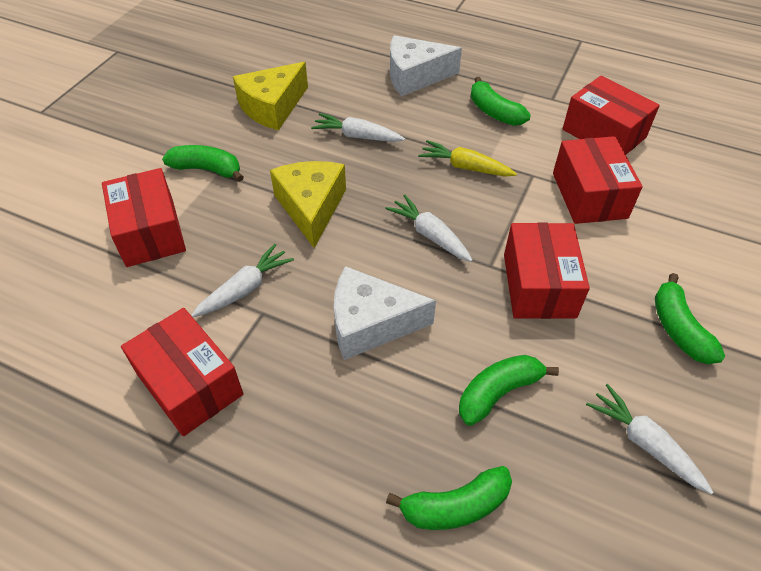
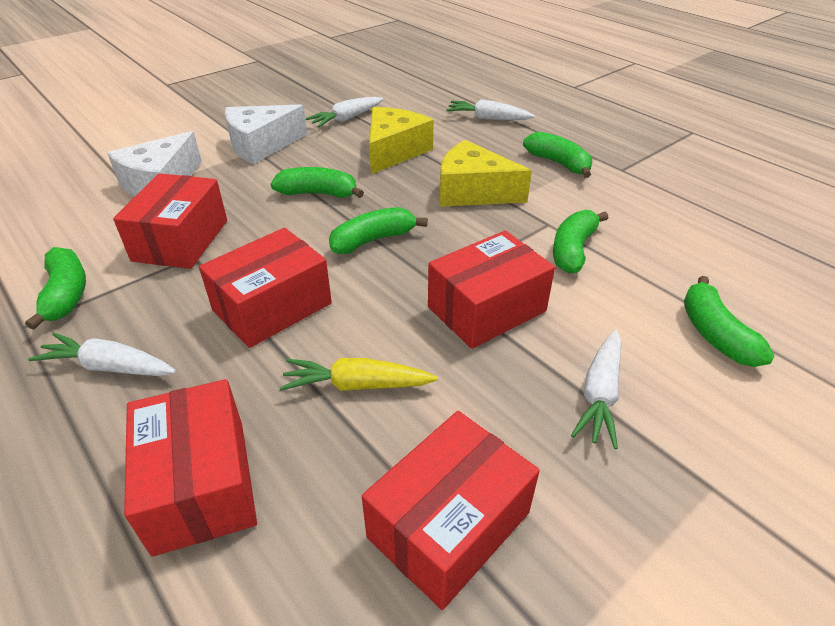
green banana: [162,145,244,182] [386,466,512,530] [459,355,559,426] [471,77,531,126] [655,273,725,364] = 5 -> [25,247,86,330] [271,167,364,198] [329,207,428,254] [523,132,592,178] [553,210,609,274] [684,276,774,367] = 6

